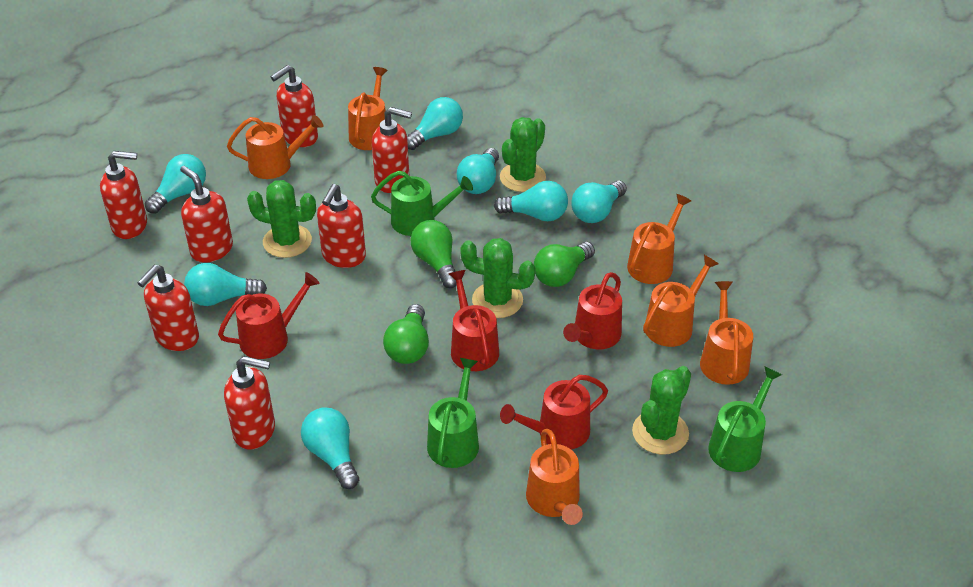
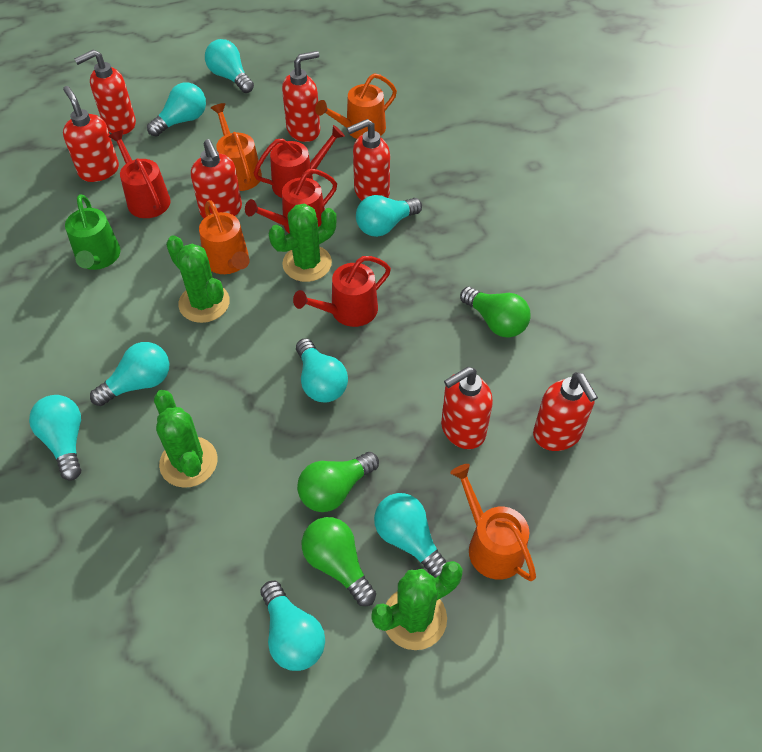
green watering can: [371,171,473,236] [427,358,479,468] [708,366,782,472] = 3 -> [65,194,121,270] = 1
orange watering can: [227,115,324,179] [348,67,388,150] [526,429,583,525] [627,194,691,284] [643,255,719,347] [700,281,753,385] = 6 -> [199,200,249,274] [211,103,262,191] [315,73,397,139] [450,464,536,581] = 4
turquoise light bulb: [145,154,206,214] [184,263,267,306] [301,407,359,489] [407,97,463,150] [457,148,499,194] [494,181,568,221] [571,180,627,223] = 7 -> [29,395,81,480] [90,342,170,406] [147,82,206,137] [205,39,254,93] [261,581,325,671] [296,338,348,403] [356,195,422,237] [374,493,446,578] = 8

